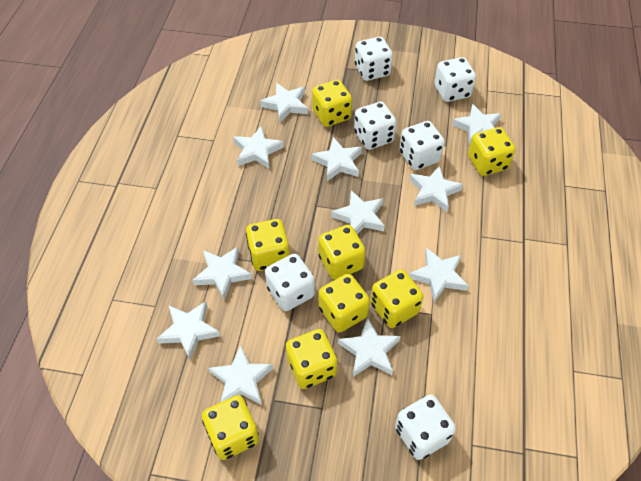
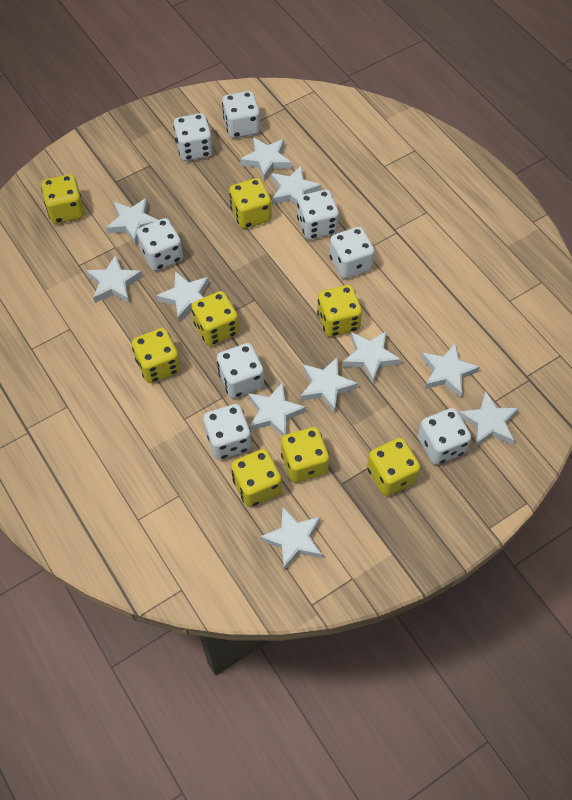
white dice: [265,253,315,311] [354,102,396,150] [355,37,393,81] [395,394,456,460] [399,121,445,170] [434,57,476,102] = 6 -> [137,218,183,271] [173,113,213,161] [203,404,252,460] [217,343,264,398] [222,91,260,138] [297,190,339,240] [329,227,375,279] [418,408,471,465] = 8

